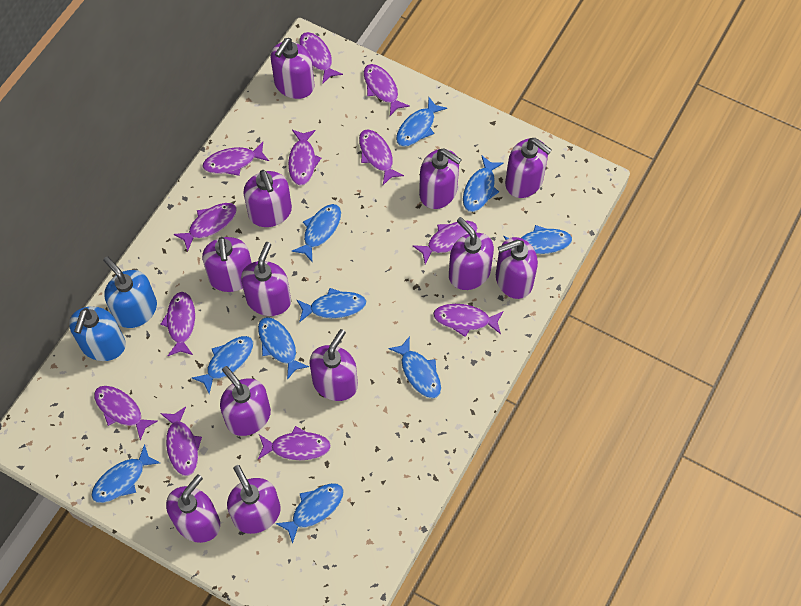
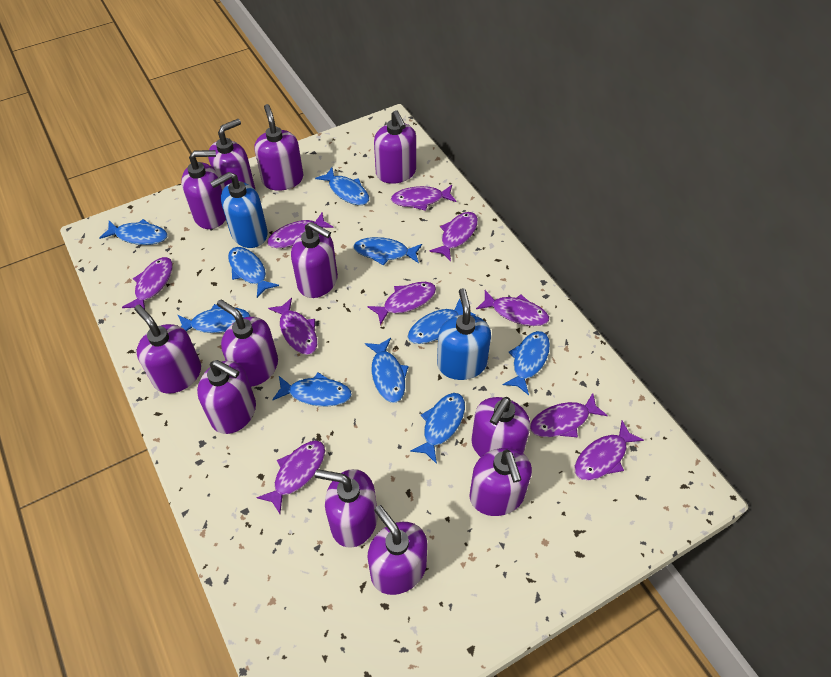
purple fish: [94,386,158,440] [160,292,195,356] [160,407,202,476] [174,203,237,252] [203,142,269,176] [258,426,331,460] [288,130,321,186] [299,32,343,84] [359,129,404,185] [364,64,410,116] [412,221,477,264] [433,304,503,337] = 12 -> [122,257,173,309] [256,440,325,514] [267,212,334,248] [268,298,317,355] [367,282,436,325] [391,185,456,211] [429,212,478,261] [476,290,549,326] [530,393,608,437] [575,421,644,480] = 10

